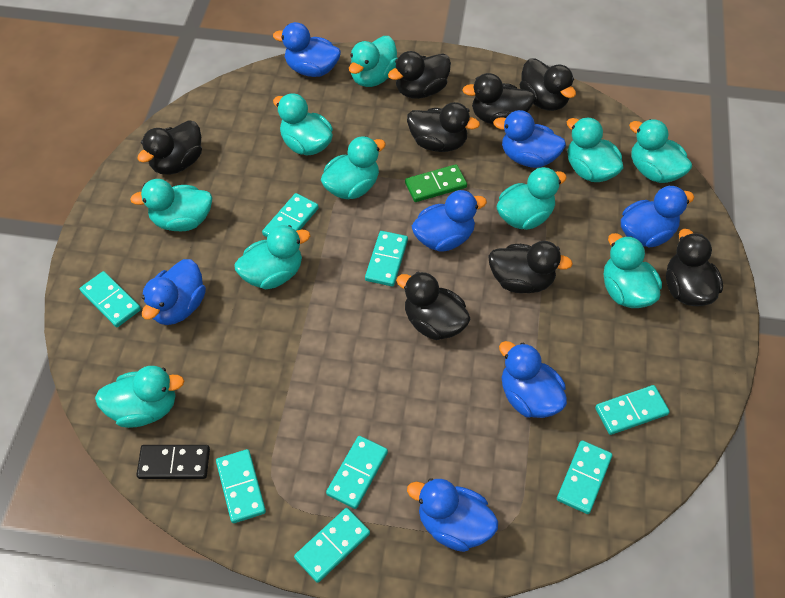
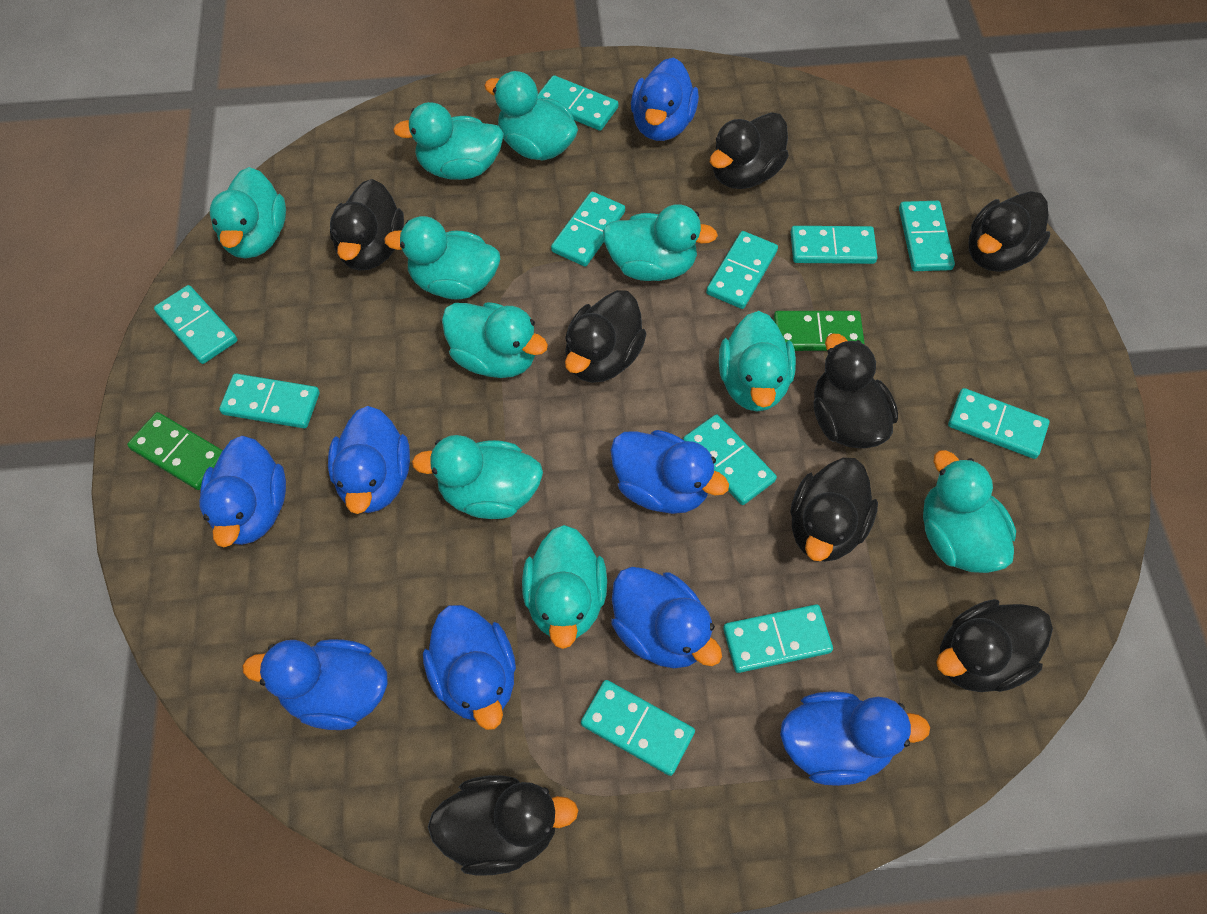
black domino: [137,445,210,479] = 1 -> none = 0
blue duck: [142,259,206,325] [273,22,341,77] [407,478,498,552] [412,190,487,252] [493,110,566,168] [499,341,567,418] [621,186,694,247] = 7 -> [199,436,286,547] [242,639,388,730] [328,406,410,514] [423,605,516,730] [610,430,729,514] [611,567,722,668] [631,57,699,141] [780,691,930,786] = 8
green domino: [405,164,467,202] = 1 -> [127,412,223,490] [774,311,865,351] = 2
turquoise domino: [80,271,141,327] [216,449,266,523] [262,193,319,237] [294,508,370,583] [326,436,388,509] [365,231,408,286] [557,440,612,514] [595,385,670,435] = 8 -> [154,285,237,364] [219,374,320,428] [537,75,618,131] [551,192,625,267] [581,680,695,776] [683,414,777,505] [706,231,778,309] [723,604,833,673] [791,226,878,264] [899,201,955,271] [948,388,1049,459] = 11

